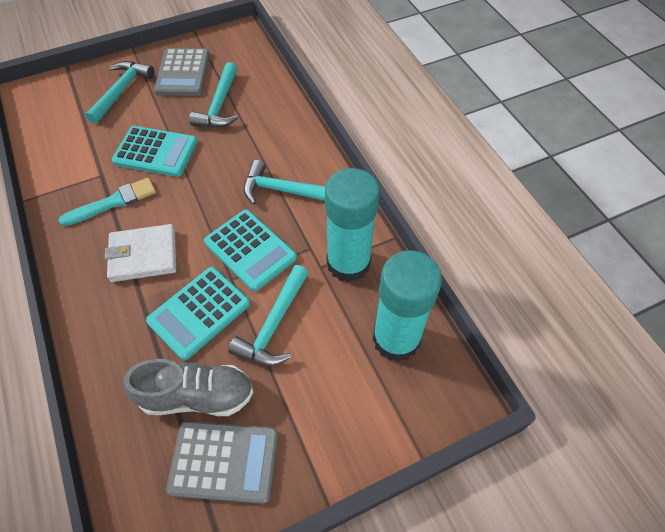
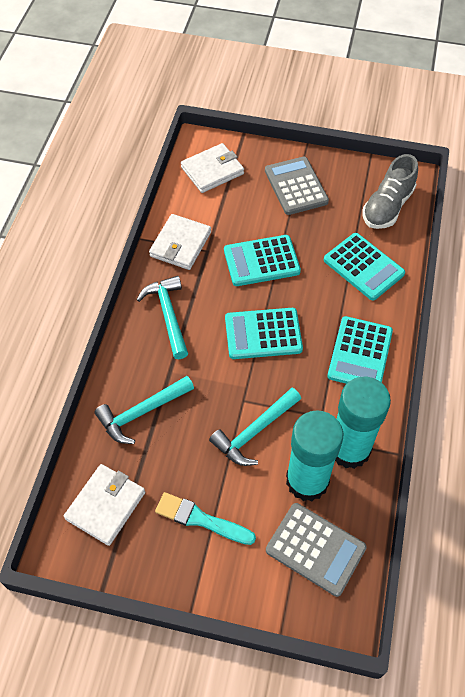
turquoise calculator: [112,126,197,177] [146,267,250,360] [204,209,297,292] = 3 -> [224,235,301,286] [225,308,303,359] [324,233,405,300] [327,316,393,384] = 4
turquoise hammer: [85,61,154,124] [189,62,238,128] [228,265,309,366] [243,160,325,204] = 4 -> [94,376,194,444] [137,276,188,359] [209,388,301,466] = 3
white wallet: [105,224,176,282] = 1 -> [64,464,145,546] [149,214,211,270] [181,143,244,193] = 3

